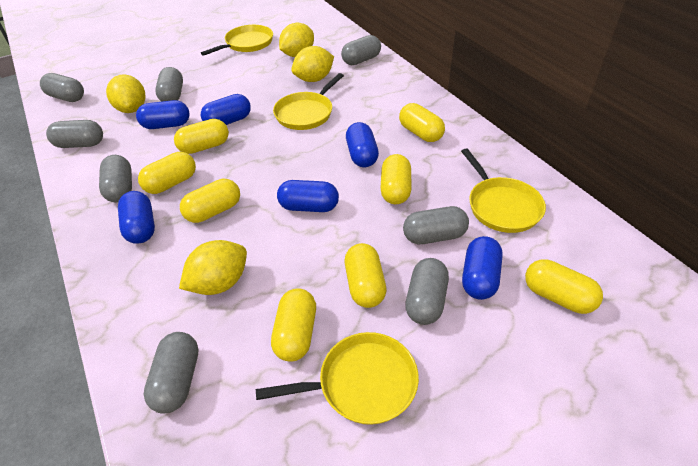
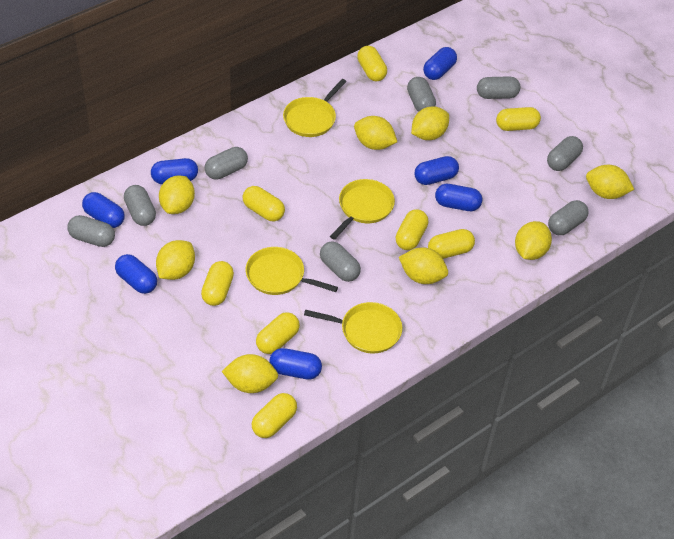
blue capsule: [118,191,155,244] [136,100,190,129] [201,94,251,125] [277,180,339,212] [346,122,379,167] [462,236,503,300] = 6 -> [82,192,125,228] [115,254,157,294] [151,158,198,184] [269,348,322,380] [414,156,459,185] [423,47,457,80] [435,184,482,211] = 7
yellow lemon: [106,74,145,113] [179,240,247,295] [279,23,314,57] [291,46,334,82] = 4 -> [156,240,195,280] [159,176,195,214] [222,354,278,393] [354,116,397,150] [399,247,448,284] [411,106,449,140] [515,221,552,260] [586,165,634,199] = 8

